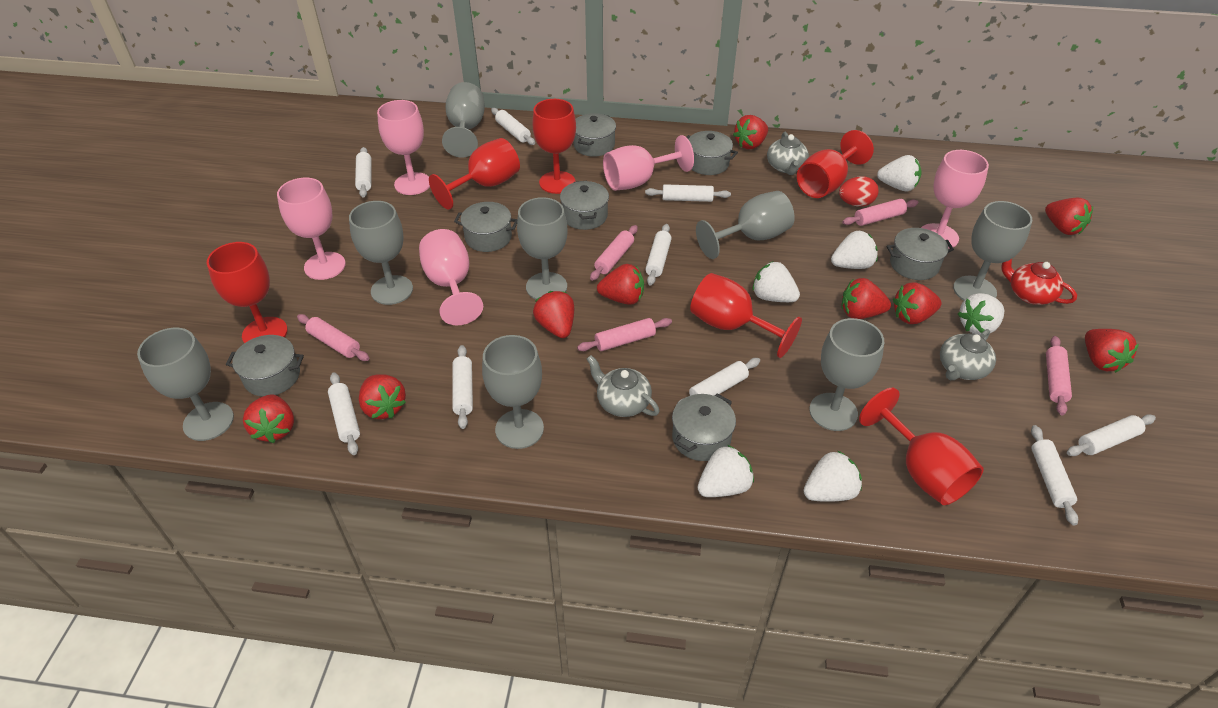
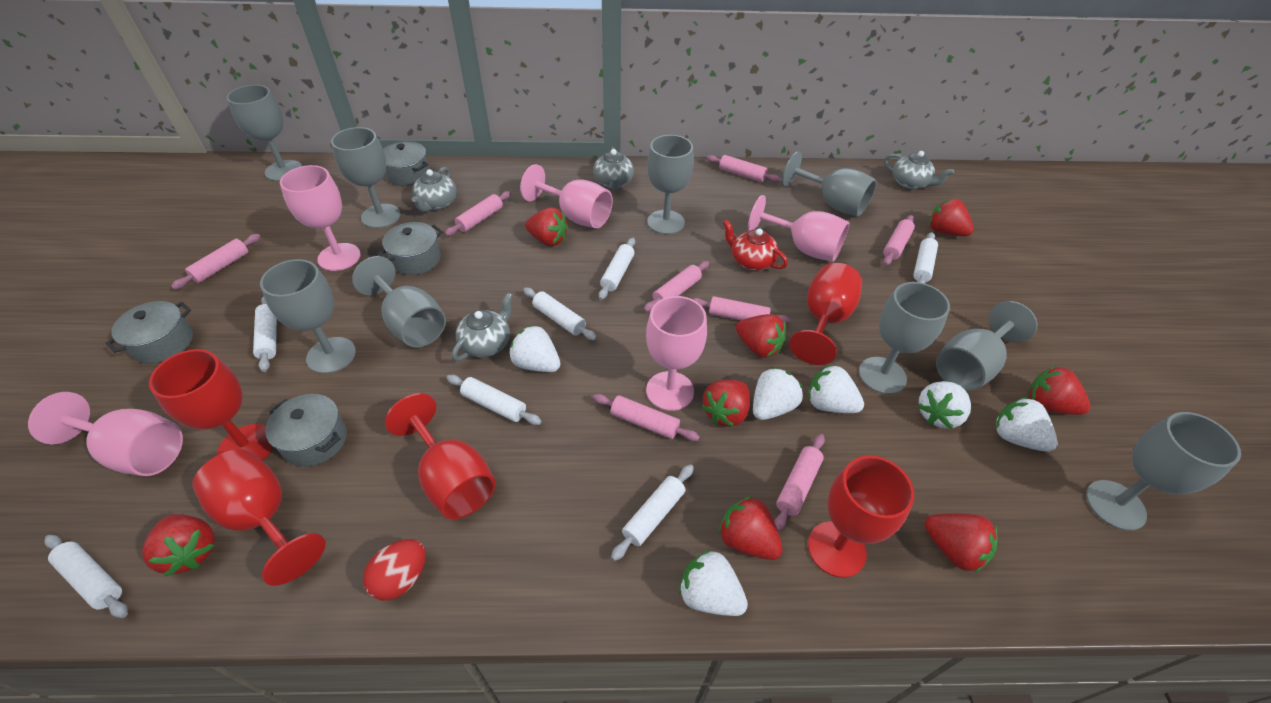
grey goblet: [137,328,234,441] [349,201,413,305] [442,82,485,157] [482,335,544,449] [517,197,568,300] [696,191,795,259] [809,318,884,431] [953,201,1032,300] = 8 -> [227,85,302,181] [260,259,356,374] [331,127,401,228] [352,256,446,347] [647,135,694,235] [782,151,877,216] [859,282,950,394] [936,301,1038,391] [1086,412,1241,531] = 9
grey pot: [226,335,304,397] [454,202,517,252] [560,181,609,230] [573,113,616,157] [672,394,736,461] [687,131,738,175] [887,228,954,280] = 7 -> [106,301,193,364] [265,394,347,467] [378,222,443,275] [383,141,430,186] = 4
grey teapot: [587,355,660,417] [767,132,809,175] [940,329,996,380] = 3 -> [411,167,457,212] [452,292,513,361] [593,147,634,190] [884,151,954,189] = 4
pink rolling pin: [297,314,369,361] [577,318,672,351] [590,225,638,281] [842,199,918,226] [1046,336,1072,415] = 5 -> [171,234,261,290] [445,191,511,236] [593,394,700,441] [644,261,709,312] [693,296,790,324] [706,155,781,182] [774,434,825,532] [883,215,915,266] = 8
red goblet: [207,242,288,343] [429,138,520,210] [532,99,576,194] [690,273,802,358] [797,130,874,198] [859,388,984,505] = 6 -> [149,349,273,461] [193,449,326,586] [385,393,496,519] [789,263,862,365] [808,456,914,578] = 5
red strawberry: [243,394,294,443] [359,374,406,419] [533,291,574,338] [597,264,644,305] [733,115,768,149] [841,278,891,319] [893,282,941,324] [1045,198,1093,235] [1085,329,1139,373] = 9 -> [142,514,215,577] [525,207,568,246] [701,380,750,427] [718,496,783,560] [736,314,786,358] [924,513,997,573] [930,199,974,236] [1028,366,1090,415] = 8
white rolling pin: [328,372,360,455] [355,147,371,198] [452,345,473,429] [491,108,535,145] [645,184,731,202] [646,224,672,285] [677,358,760,404] [1031,425,1078,526] [1067,414,1156,456] = 9 -> [44,535,128,618] [253,296,277,372] [447,375,542,425] [523,288,597,340] [599,238,635,300] [611,464,694,561] [913,232,938,283] = 7

